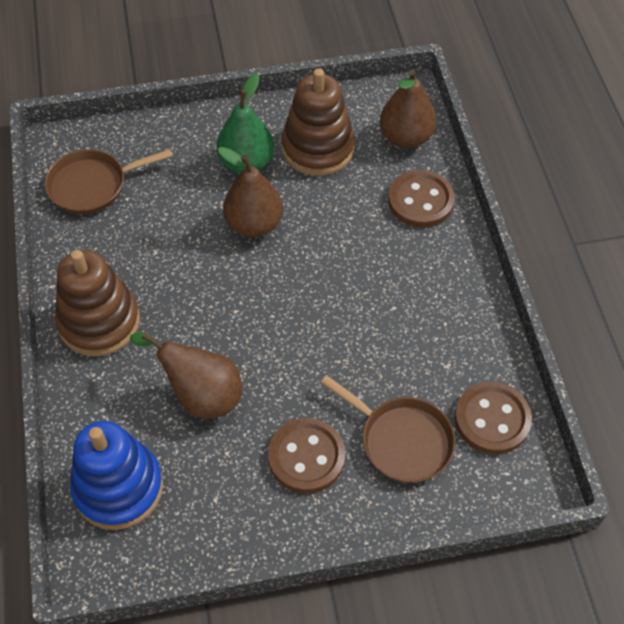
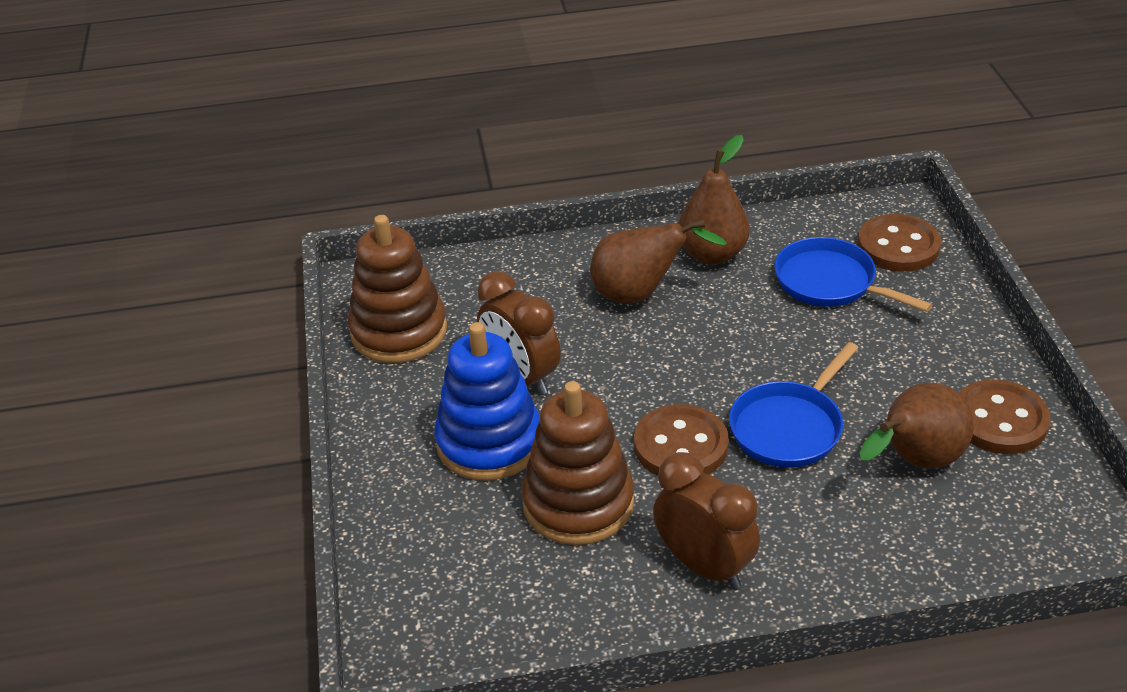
blue pan: none = 0 -> [729,342,858,468] [774,237,933,312] = 2
brown clock: none = 0 -> [477,271,561,395] [653,452,760,589] = 2
brown pan: [44,149,173,214] [320,375,455,483] = 2 -> none = 0
green pear: [216,73,274,174] = 1 -> none = 0

